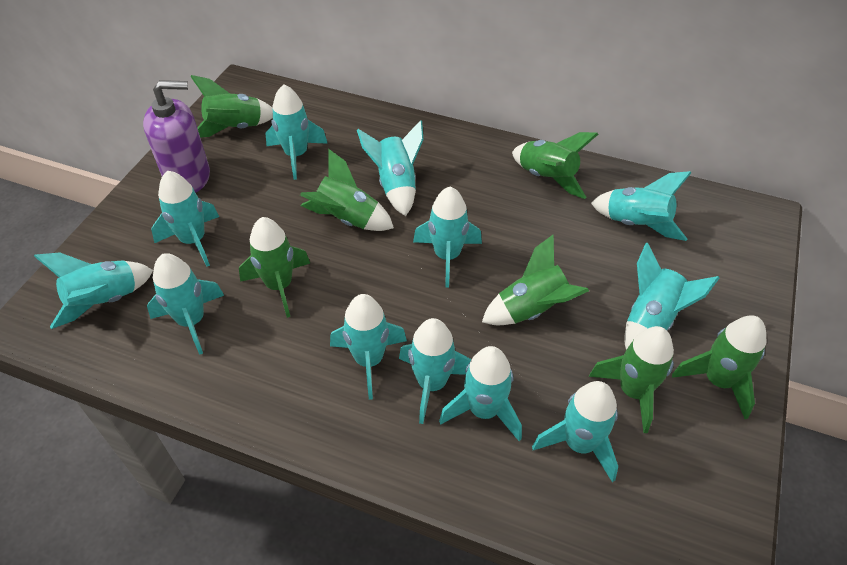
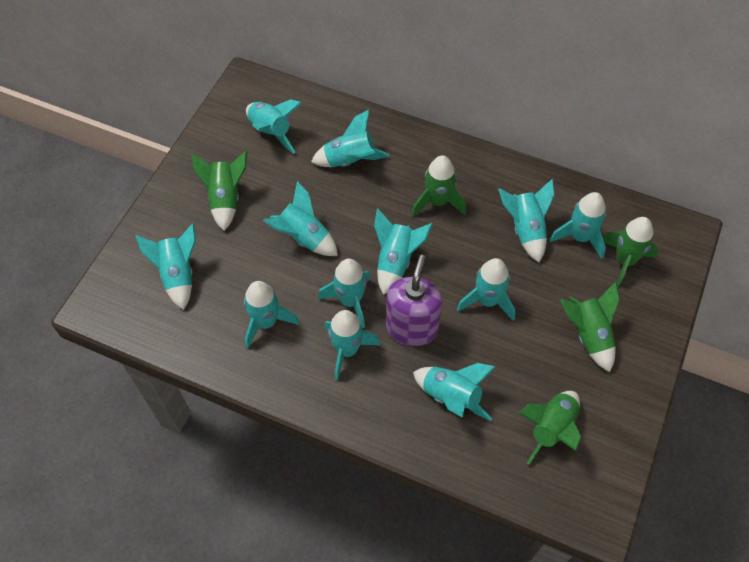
green rocket: [190,75,273,137] [239,217,310,318] [300,149,394,231] [482,234,589,325] [512,132,598,199] [589,326,674,433] [672,315,766,419] = 7 -> [191,151,247,231] [411,155,466,216] [519,391,581,465] [560,282,619,372] [603,217,658,288] = 5

